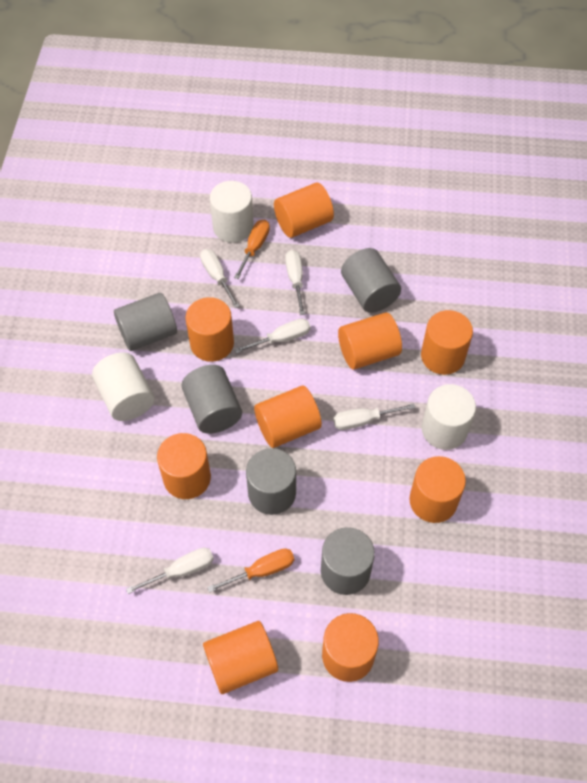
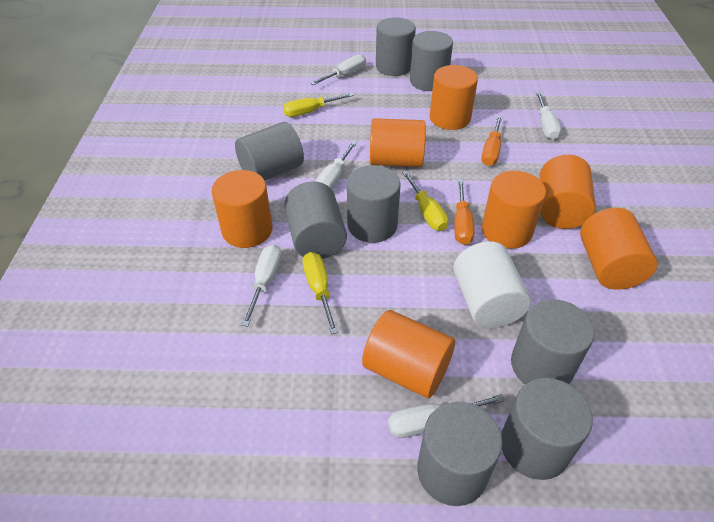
grey cylinder: [114,293,177,351] [181,365,242,434] [246,448,296,515] [321,527,375,595] [341,248,401,313] = 5 -> [235,122,304,180] [284,182,347,259] [347,165,401,243] [376,17,416,76] [410,31,453,91] [417,402,502,506] [501,378,593,480] [511,299,594,384] = 8
orange cylinder: [157,433,211,499] [185,297,234,362] [203,621,278,694] [254,386,322,448] [274,182,334,238] [322,613,379,682] [338,312,402,370] [409,456,466,523] [421,310,473,375] = 9 -> [211,170,273,248] [362,310,455,398] [370,118,426,167] [430,65,478,130] [482,171,546,249] [540,155,596,229] [580,208,658,290] = 7
white cylinder: [92,352,154,421] [210,181,254,243] [422,384,476,450] = 3 -> [453,241,531,328] = 1
yellow screwdriver: none = 0 -> [283,93,354,117] [303,252,338,334] [402,171,448,231] = 3

